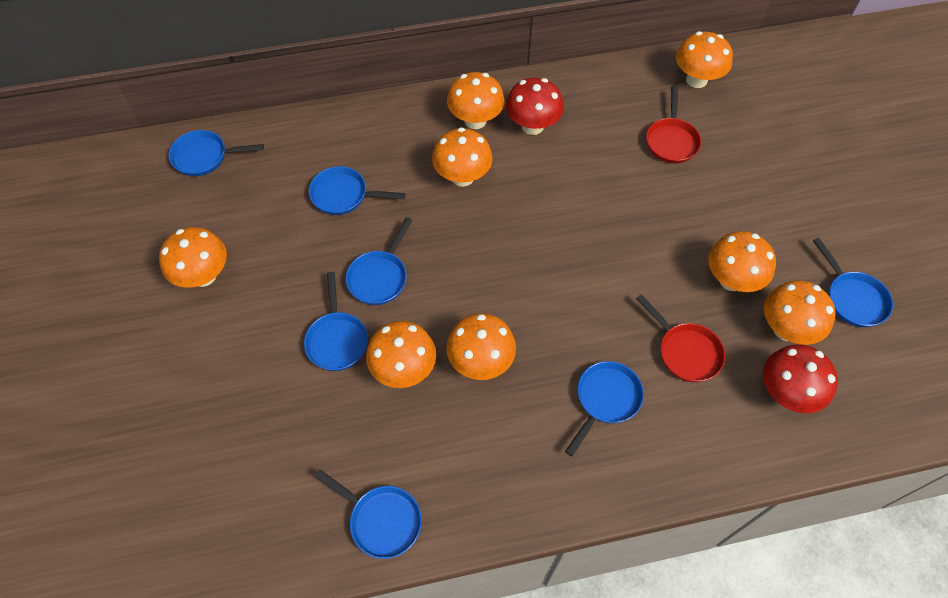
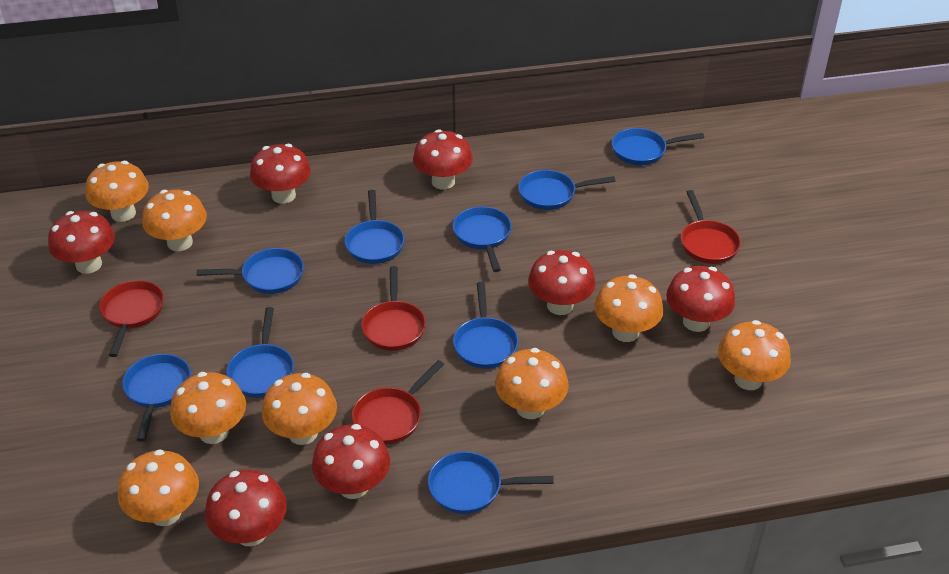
blue pan: [169,130,264,176] [304,272,368,371] [309,166,406,215] [314,469,422,559] [346,217,412,305] [565,361,644,456] [813,238,893,327] = 7 -> [122,354,191,442] [197,248,304,294] [226,307,294,398] [345,190,405,264] [428,451,554,514] [453,206,512,272] [453,282,518,369] [518,170,615,210] [612,128,704,165] = 9
red mushroom: [506,78,564,135] [763,344,838,413] = 2 -> [48,211,115,274] [205,470,287,546] [250,144,311,204] [312,424,390,499] [413,129,473,190] [528,250,596,315] [666,266,735,332] = 7
red pan: [636,294,725,382] [646,86,701,164] = 2 -> [99,280,164,357] [352,360,444,444] [361,266,426,351] [681,190,741,264] = 4

